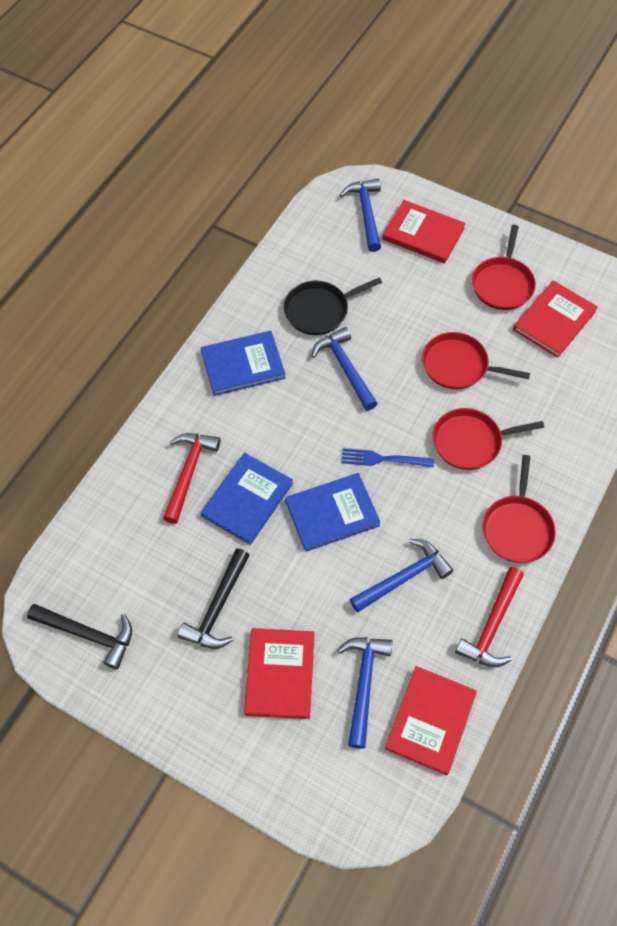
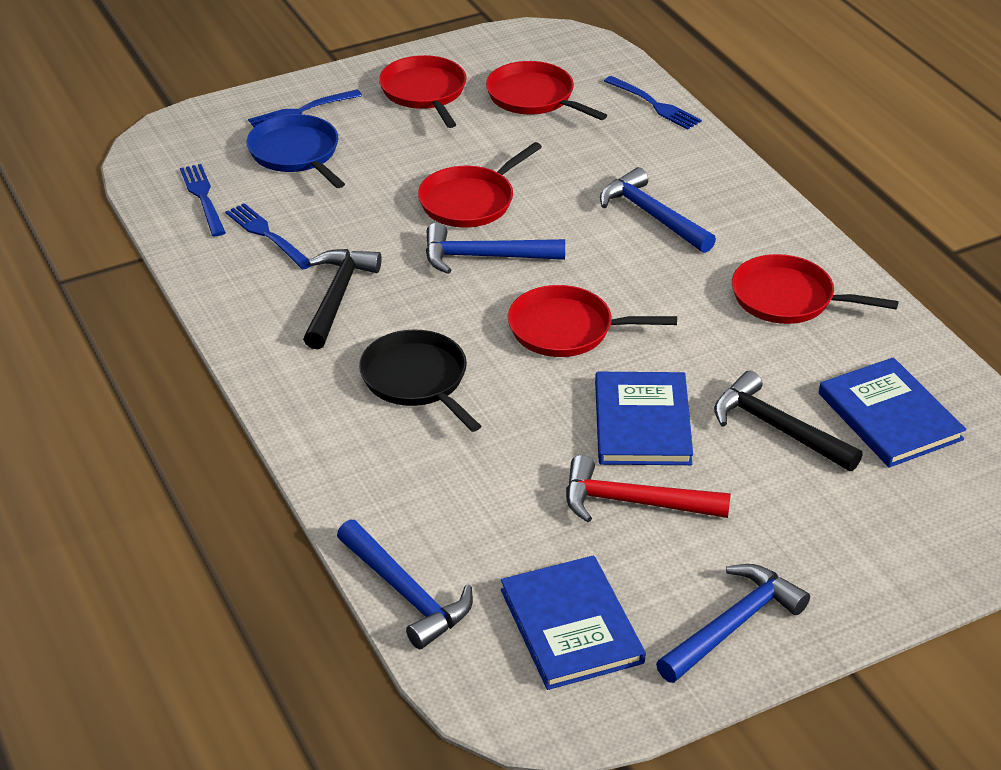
blue fork: [341,448,434,467] = 1 -> [180,164,226,236] [225,203,310,269] [248,89,362,127] [604,76,702,130] = 4
blue pan: none = 0 -> [247,114,345,188] = 1
red book: [244,628,314,719] [382,200,466,263] [385,666,477,775] [513,280,598,358] = 4 -> none = 0
red hammer: [163,433,221,524] [455,567,524,667] = 2 -> [566,455,731,522] = 1
red pan: [422,332,530,389] [433,408,544,470] [472,225,536,310] [483,455,556,563] = 4 -> [379,55,466,128] [418,142,542,228] [486,61,607,120] [508,285,677,357] [732,254,899,324] = 5

